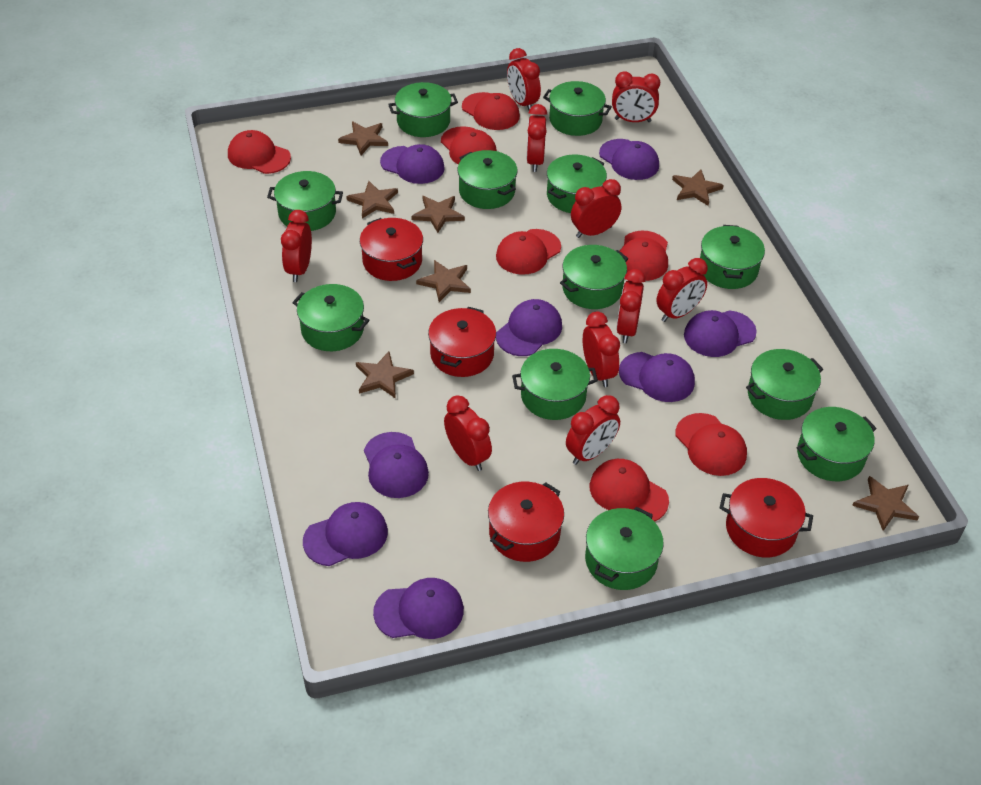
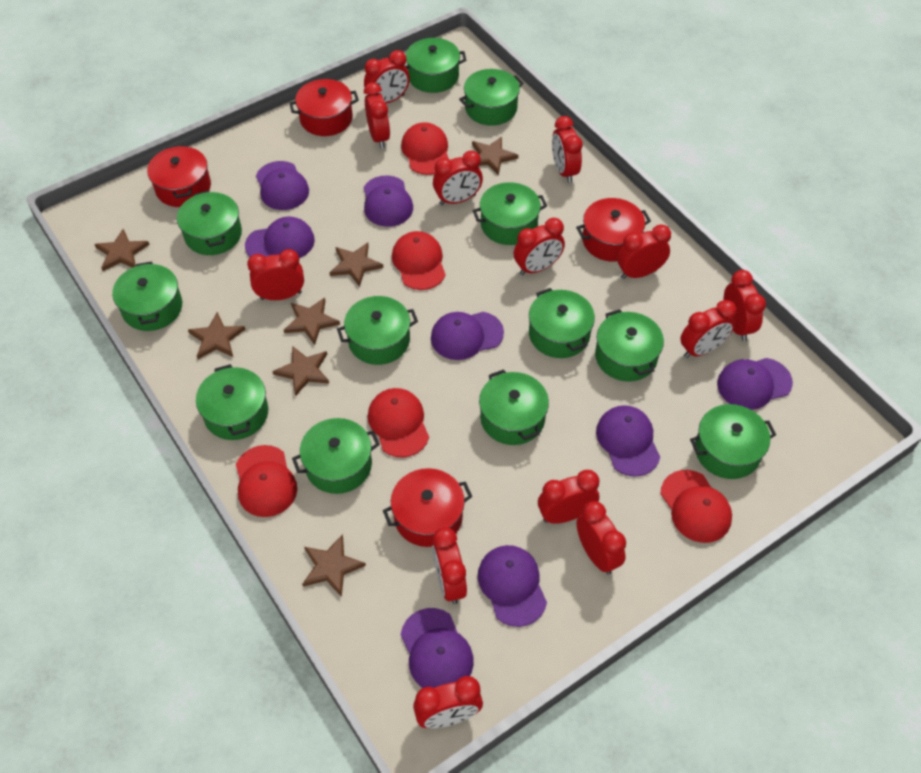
red cap: [228,130,291,174] [441,126,497,165] [462,92,520,130] [496,229,561,275] [590,459,669,522] [620,231,668,281] [675,413,747,476] = 7 -> [236,445,297,517] [368,388,429,458] [392,231,446,290] [401,122,449,175] [661,470,732,543] = 5
red clock: [281,210,312,282] [444,395,492,471] [507,48,541,110] [526,104,547,172] [566,395,620,465] [571,179,621,238] [583,312,620,387] [612,71,660,122] [617,269,646,343] [656,258,708,322] = 10 -> [247,249,304,300] [364,50,410,103] [364,82,390,149] [413,676,483,728] [432,527,467,604] [433,151,483,205] [514,218,565,275] [538,470,599,524] [552,116,583,183] [576,501,626,574] [617,225,671,279] [680,300,737,358] [724,270,766,341] = 13

